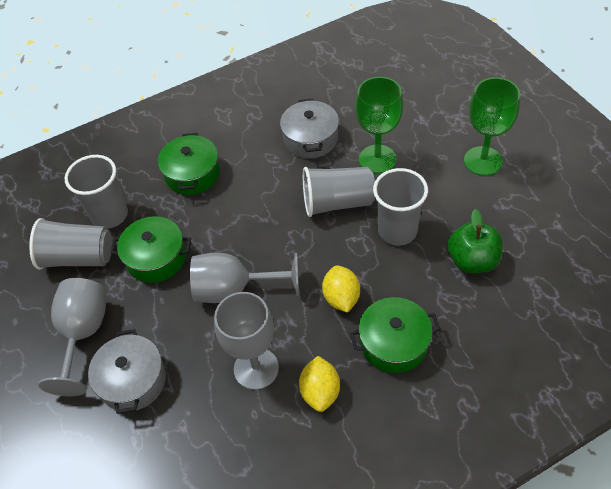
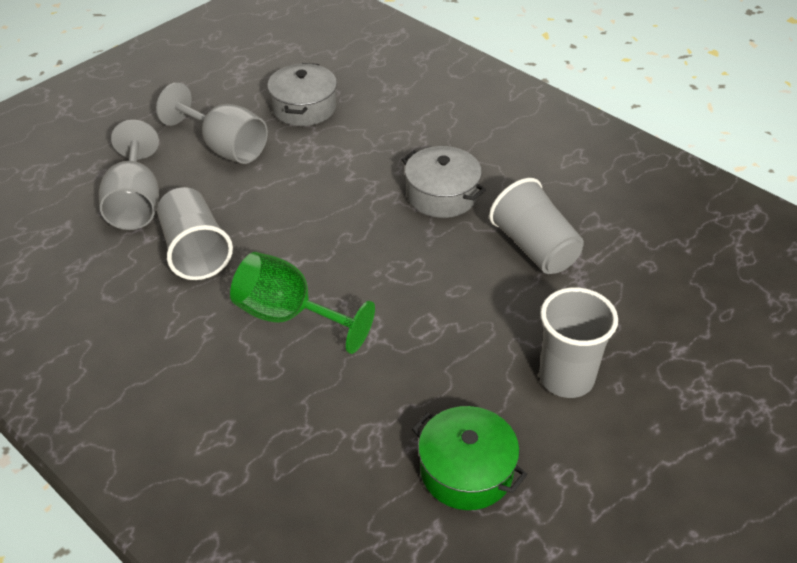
green apple: [448,209,503,273] = 1 -> none = 0
green goblet: [355,77,403,174] [464,77,520,176] = 2 -> [230,252,375,354] = 1
green pot: [110,216,191,283] [158,133,220,195] [350,297,441,373] = 3 -> [412,406,528,510] = 1
grey cup: [29,218,112,270] [65,155,128,229] [303,167,375,217] [373,168,428,246] = 4 -> [157,187,233,280] [489,178,584,274] [539,287,618,398] = 3
grey goblet: [38,278,106,396] [190,253,299,303] [214,292,279,390] = 3 -> [99,120,159,230] [156,82,268,164] = 2
yellow lemon: [299,356,340,412] [322,266,360,313] = 2 -> none = 0

